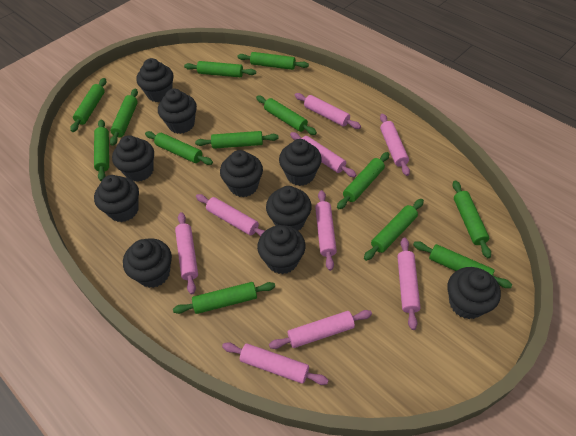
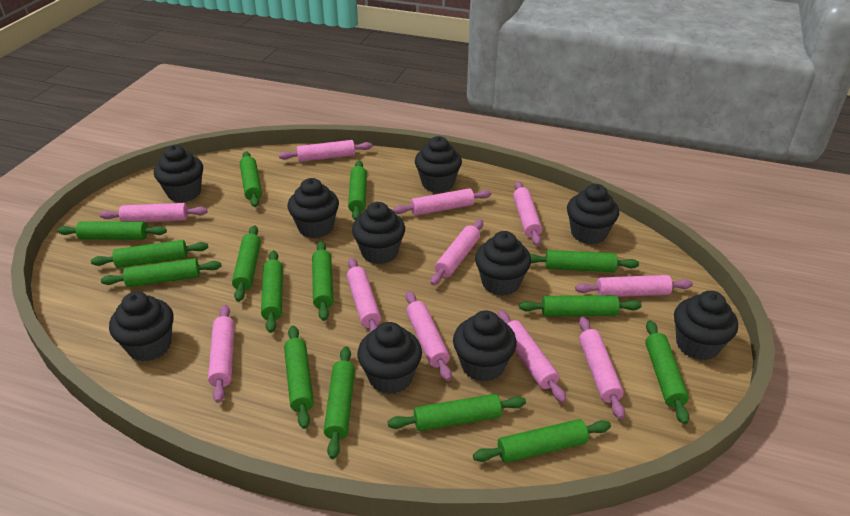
green rolling pin: [70,78,106,132] [94,120,109,181] [110,89,138,146] [145,131,213,165] [173,282,275,314] [184,61,256,77] [195,131,279,149] [237,52,309,70] [256,96,317,135] [337,152,389,209] [364,199,424,261] [413,241,512,288] [452,180,491,258] = 13 -> [57,221,167,240] [91,240,208,268] [101,258,221,287] [232,225,261,302] [240,151,262,207] [261,250,283,333] [284,326,314,429] [312,241,334,321] [324,346,355,459] [348,161,367,220] [388,394,526,431] [473,419,611,463] [519,295,642,316] [530,250,639,272] [645,320,689,424] = 15
pink rolling pin: [175,212,198,295] [196,194,265,237] [222,342,329,385] [269,310,372,349] [290,132,356,177] [295,93,361,129] [315,190,337,271] [380,113,410,176] [397,237,420,330] = 9 -> [100,203,207,222] [208,305,235,403] [279,140,372,162] [347,258,381,333] [393,188,491,216] [406,291,452,381] [430,219,483,285] [498,310,566,403] [513,181,542,246] [575,275,693,297] [579,317,625,419] = 11

